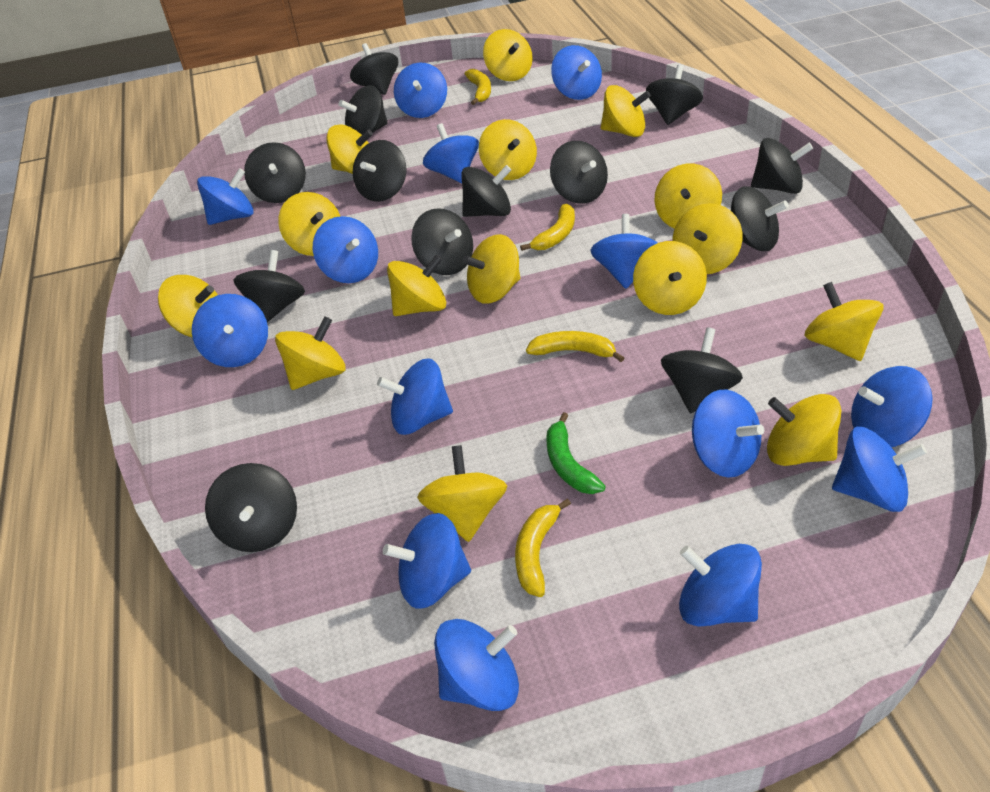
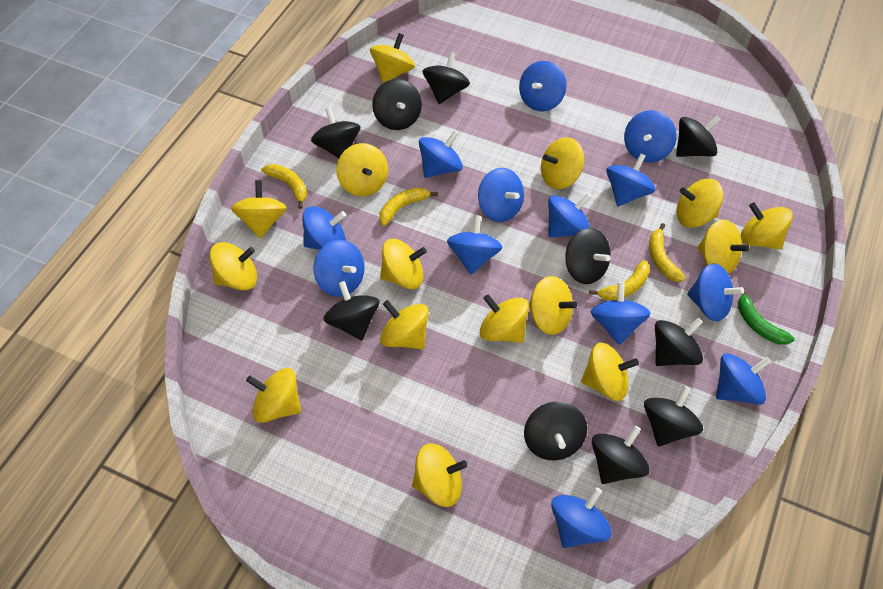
black spinning top: [205,463,297,552] [234,250,305,323] [244,142,306,203] [339,85,388,135] [350,43,398,95] [353,140,407,202] [411,208,473,275] [461,165,511,217] [550,141,608,204] [646,65,703,125] [661,327,743,413] [731,186,789,251] [751,138,813,194] = 13 -> [311,107,360,158] [323,281,379,340] [372,79,422,130] [423,52,470,104] [524,402,587,460] [565,228,611,284] [592,426,649,484] [644,386,703,447] [655,318,703,366] [676,116,721,157] = 10
blue spinning top: [192,294,268,367] [197,168,254,225] [313,216,378,283] [377,359,453,435] [383,513,471,609] [394,63,447,118] [423,123,479,183] [434,619,519,711] [551,45,602,100] [590,214,658,289] [679,544,762,627] [692,390,764,478] [832,427,927,512] [851,366,933,447] = 14 -> [302,206,346,250] [313,240,365,297] [419,131,463,178] [447,215,503,275] [478,168,524,222] [519,61,567,111] [548,193,591,238] [551,487,612,548] [590,282,651,345] [606,153,655,206] [624,110,677,163] [687,263,744,321] [716,353,771,405] = 13

